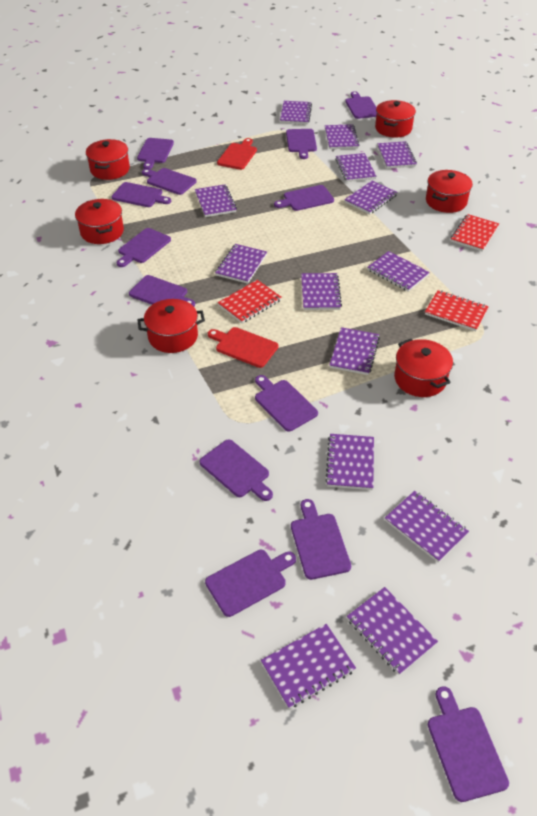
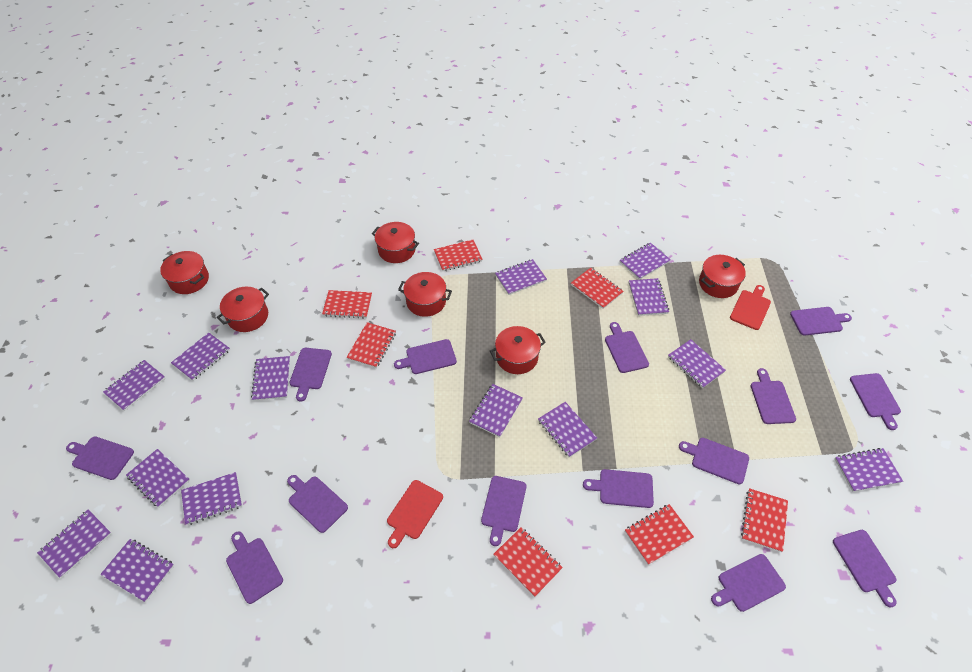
purple cutting board: [112,182,171,207] [117,228,171,267] [129,275,195,306] [137,138,174,169] [142,168,197,195] [199,439,273,501] [205,550,296,617] [255,375,318,432] [274,185,334,211] [286,129,317,159] [291,499,351,580] [345,91,377,119] [428,686,509,802] = 13 -> [66,436,134,480] [226,531,283,604] [287,475,348,533] [289,348,332,402] [394,339,457,374] [481,476,526,546] [583,469,654,508] [605,322,649,373] [679,438,749,484] [711,554,786,612] [750,368,796,424] [790,307,852,336] [833,530,897,607] [850,373,901,430] = 14
red notebook: [218,280,282,323] [425,290,489,331] [451,214,499,252] = 3 -> [322,290,372,318] [346,322,396,368] [434,240,483,271] [493,527,563,597] [571,268,624,309] [625,504,694,565] [741,488,788,552] = 7

